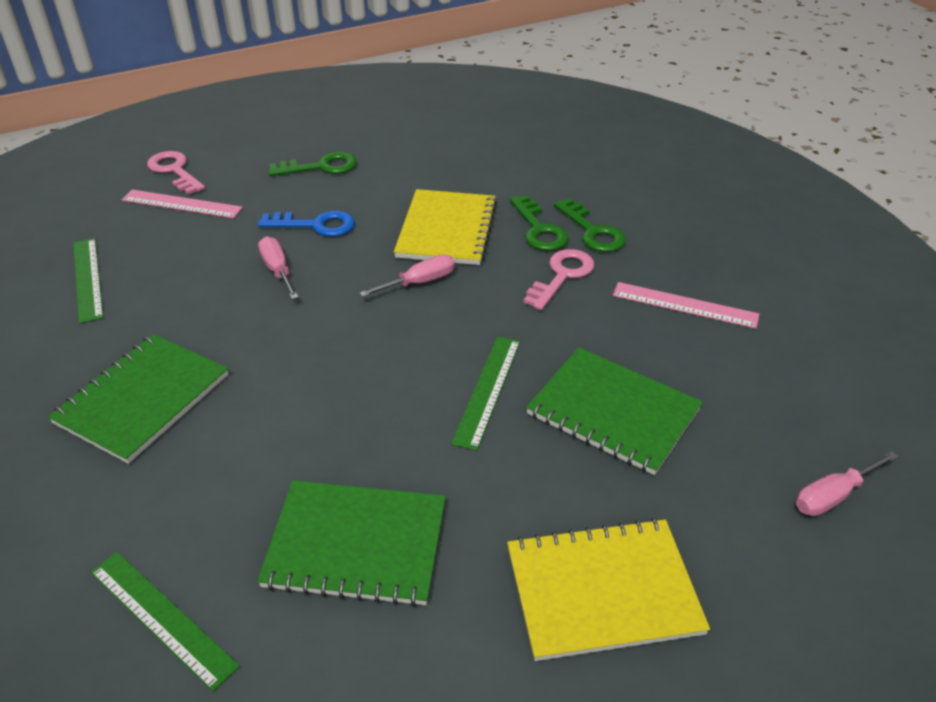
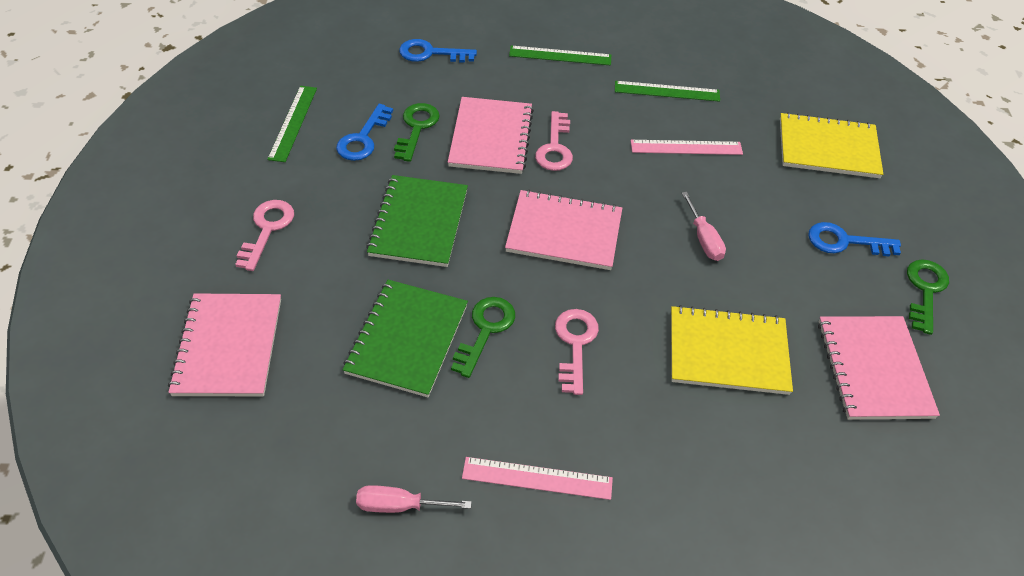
blue key: [258,211,355,237] = 1 -> [336,104,393,161] [399,39,477,63] [808,222,901,256] = 3
green notebook: [48,334,229,464] [257,480,446,607] [526,347,703,475] = 3 -> [343,280,468,397] [366,175,468,267] = 2
pink key: [147,151,205,195] [524,249,594,310] = 2 -> [235,200,294,271] [535,111,573,171] [555,309,599,395] = 3
pink notebook: none = 0 -> [168,293,281,396] [448,97,534,174] [505,190,622,270] [818,316,940,419] = 4
pink screwdriver: [258,236,299,299] [359,254,455,297] [796,451,899,516] = 3 -> [356,485,472,513] [682,192,726,261] = 2

